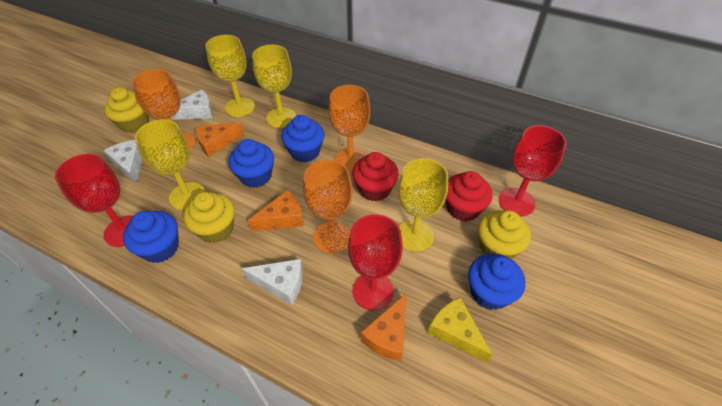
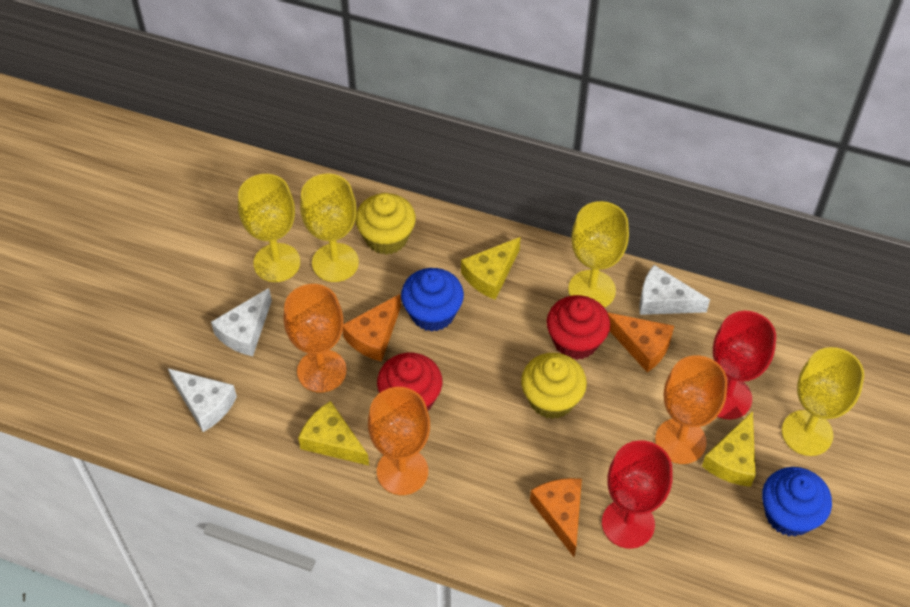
blue cupcake: [123,211,179,263] [228,139,274,188] [281,115,325,162] [468,254,526,310] = 4 -> [401,268,464,332] [762,467,832,536] = 2
red goblet: [55,154,133,247] [348,214,403,311] [499,125,567,216] = 3 -> [602,440,673,549] [713,311,776,419] = 2
yellow cheese: [428,297,493,363] = 1 -> [298,401,369,466] [461,237,520,300] [702,411,756,487] = 3
yellow cupcake: [104,87,149,133] [183,192,235,243] [478,210,531,259] = 3 -> [355,193,416,255] [521,353,587,419] = 2

